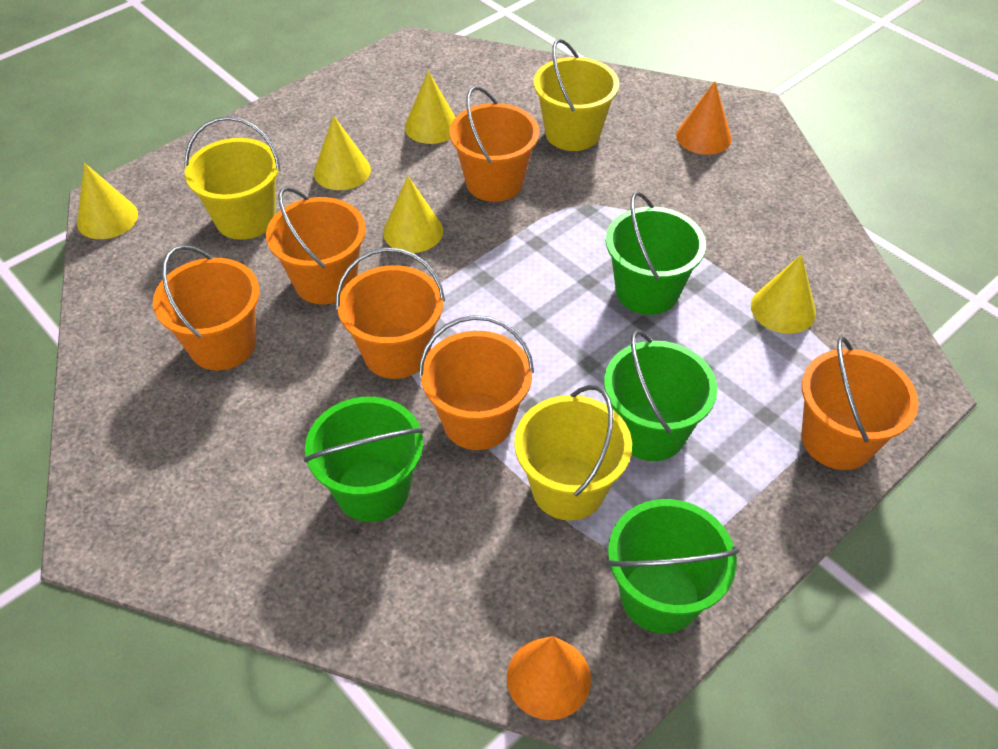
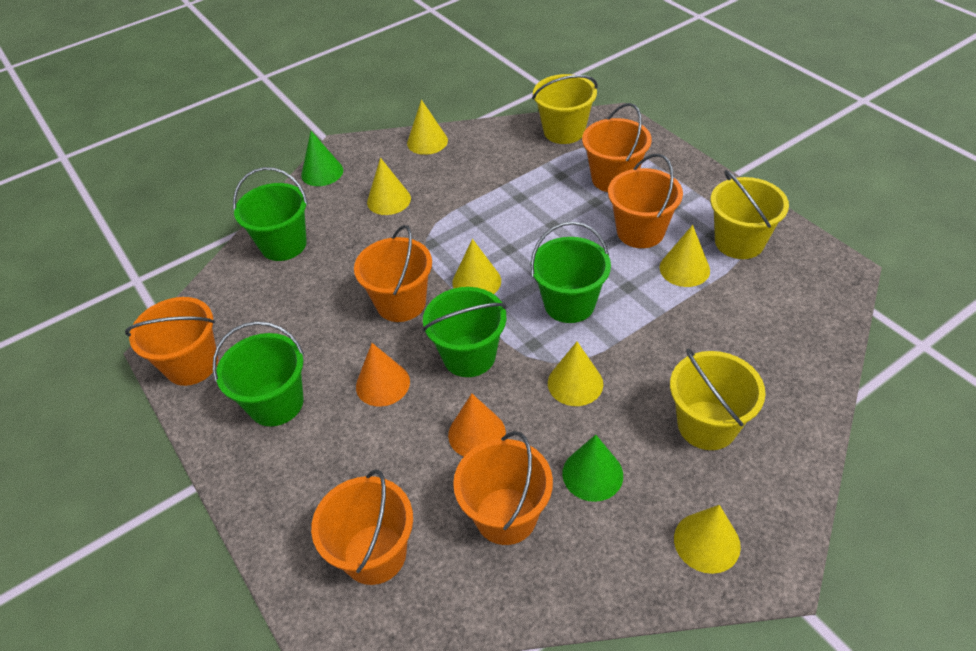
green cone: none = 0 -> [301,131,343,186] [562,435,623,502] = 2
yellow cone: [77,163,138,239] [314,115,371,190] [383,176,443,253] [405,71,455,144] [751,254,816,334] = 5 -> [367,158,411,215] [407,100,448,155] [452,239,501,294] [548,342,603,406] [659,225,710,287] [674,505,741,574] = 6

